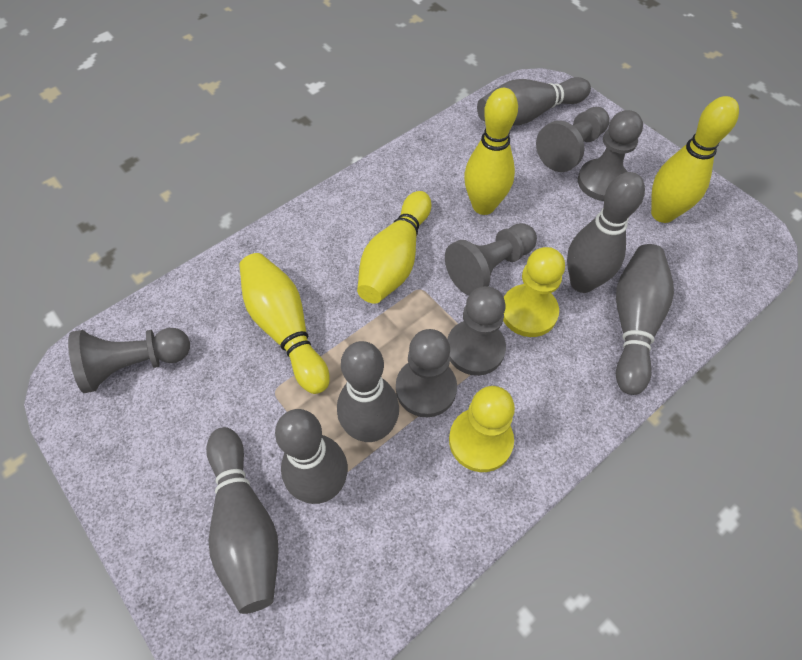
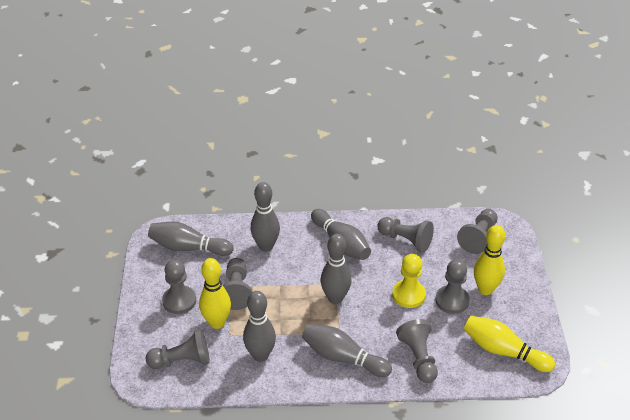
grey pawn: [68,328,190,393] [396,329,457,417] [445,223,537,295] [447,286,506,376] [536,107,610,172] [578,110,643,201] = 6 -> [146,329,210,369] [162,260,196,314] [223,258,252,310] [378,217,434,252] [396,319,438,383] [435,259,469,314] [457,209,498,254] = 7
yellow bowling pin: [239,253,330,394] [357,191,432,304] [464,88,518,215] [651,96,739,223] = 4 -> [199,258,231,329] [464,316,555,372] [474,225,506,295] = 3
yellow pawn: [449,386,515,472] [503,247,565,337] = 2 -> [392,254,426,308] = 1

